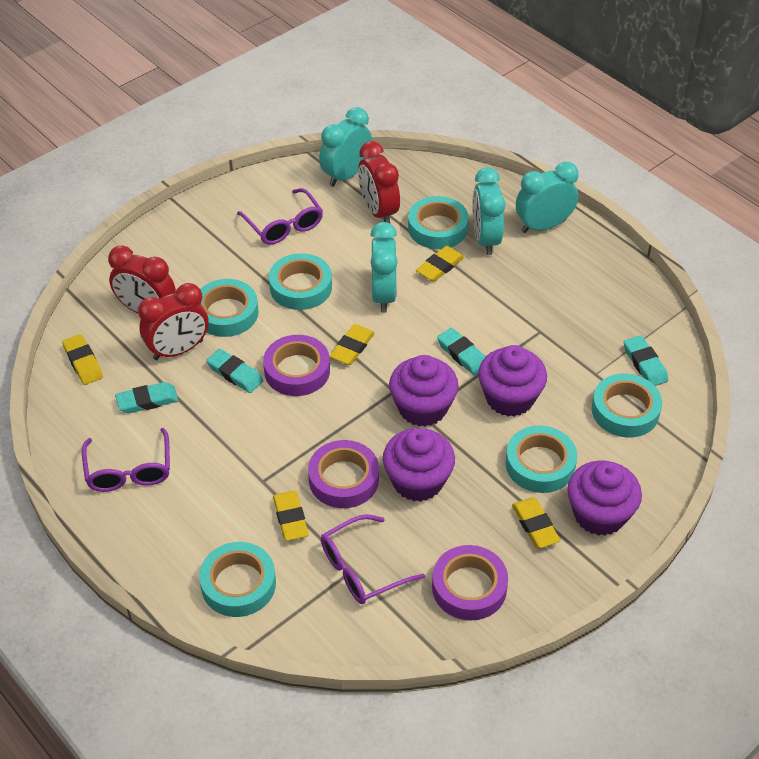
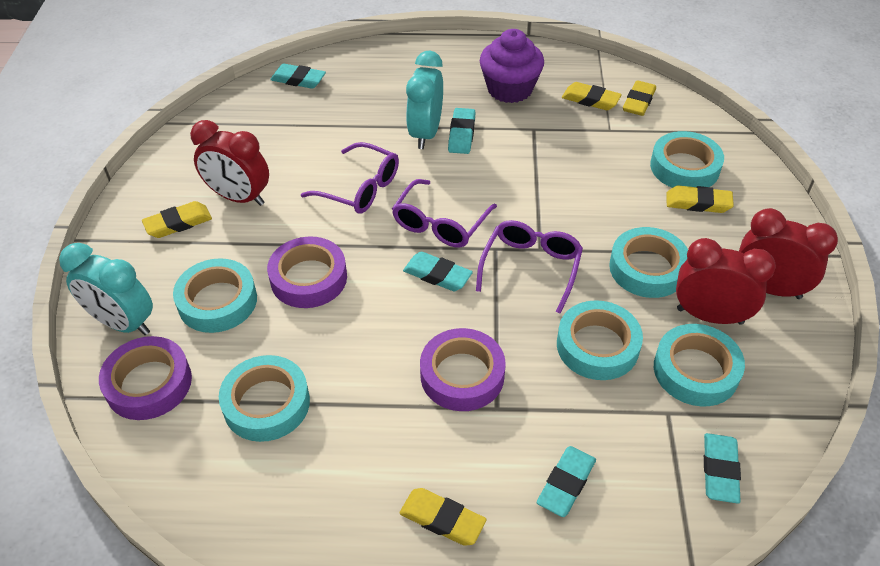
purple cupcake: [383,428,455,502] [389,355,459,427] [478,345,547,417] [567,461,642,536] = 4 -> [480,29,544,103] = 1
turquoise clock: [319,107,372,187] [370,222,398,312] [472,167,506,255] [516,162,578,233] = 4 -> [59,243,153,335] [406,51,443,149] = 2
turquoise eraser: [115,382,178,414] [206,349,264,393] [437,328,486,376] [624,335,669,386] = 4 -> [270,64,326,89] [403,252,473,291] [448,108,476,154] [537,446,596,517] [704,433,741,504] = 5

